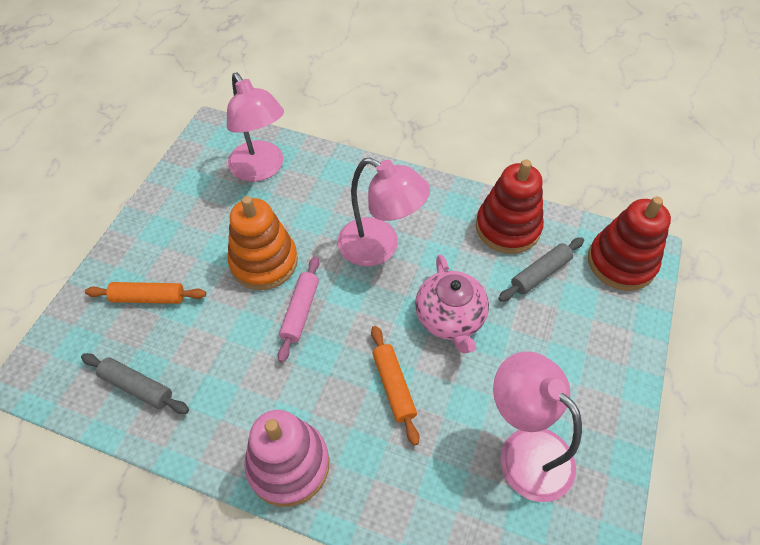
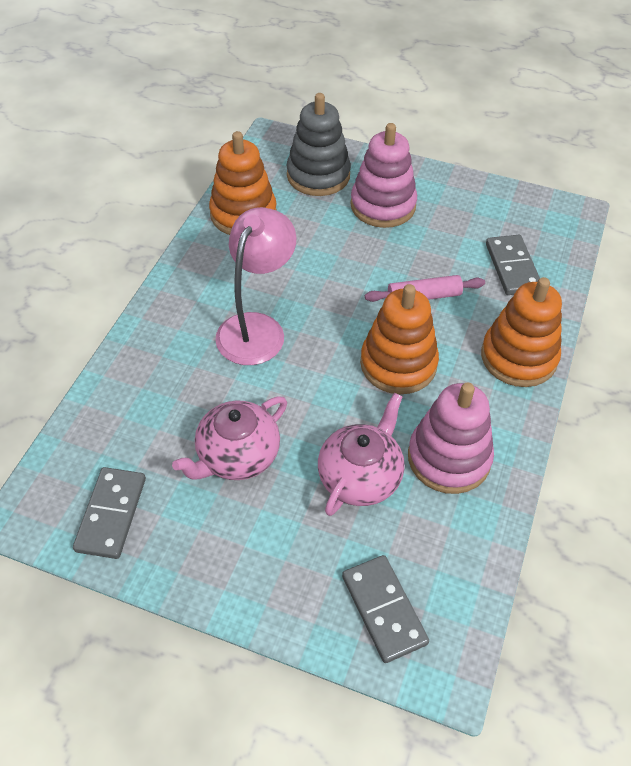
grey domino: none = 0 -> [73,467,146,559] [342,555,429,663] [486,235,540,295] = 3
grey rolling pin: [81,353,189,414] [499,237,584,302] = 2 -> none = 0
grey stacking toy: none = 0 -> [287,93,351,196] = 1
orange rolling pin: [85,282,206,304] [371,326,420,446] = 2 -> none = 0
orange stacking toy: [228,196,298,290] = 1 -> [209,131,277,235] [360,284,439,394] [481,277,562,387] = 3
pink lamp: [227,73,284,182] [337,157,430,266] [493,351,582,502] = 3 -> [215,207,296,365] = 1
pink stacking toy: [244,410,330,507] = 1 -> [350,123,417,228] [408,382,494,494] = 2
pink teapot: [415,254,489,354] = 1 -> [172,396,287,480] [318,393,405,516] = 2
red stacking toy: [476,159,544,254] [588,196,671,291] = 2 -> none = 0

